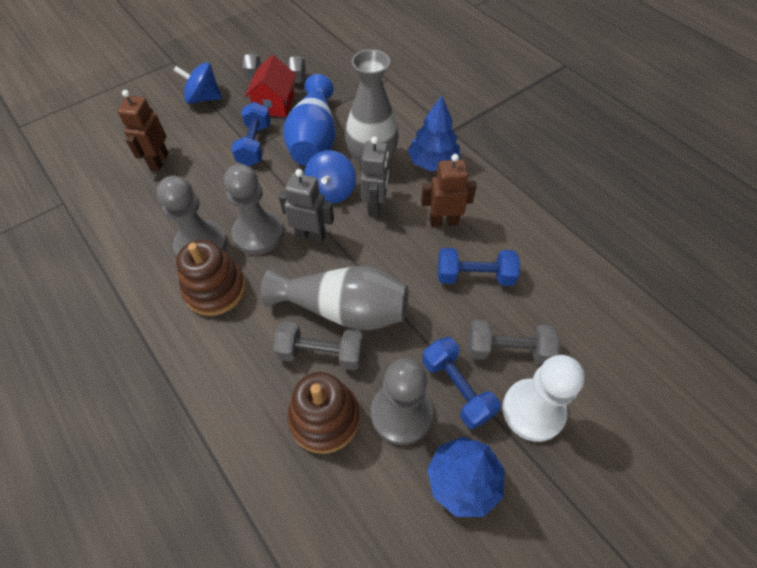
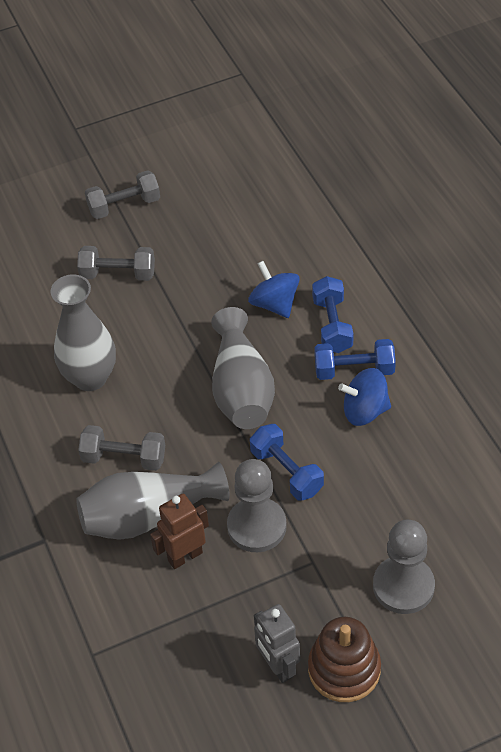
blue tree: [408,95,460,171] [427,437,505,517] = 2 -> none = 0
blue vase: [283,74,336,166] = 1 -> none = 0
brown robot: [117,90,169,171] [421,154,477,227] = 2 -> [150,494,209,569] = 1
brown stacking toy: [176,240,246,316] [287,372,360,454] = 2 -> [308,617,381,702] = 1
grey pawn: [157,176,227,255] [224,164,284,255] [371,358,433,445] = 3 -> [227,459,287,552] [373,520,435,614] = 2
grey robot: [279,169,334,243] [360,137,389,217] = 2 -> [254,604,300,683] = 1
grey vase: [261,266,409,330] [345,49,399,168] = 2 -> [50,274,116,391] [76,462,230,540] [211,307,275,429] = 3
red house: [245,55,296,117] = 1 -> none = 0
white pawn: [502,355,585,442] = 1 -> none = 0

